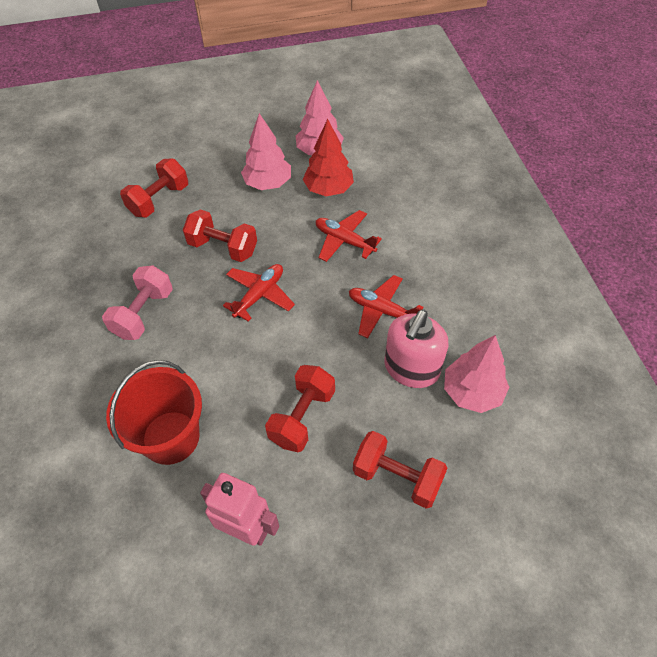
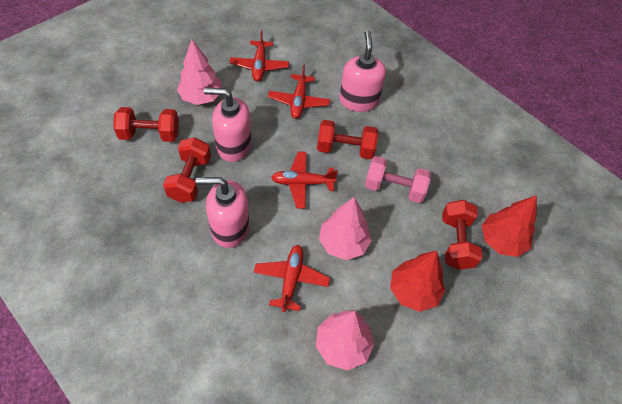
pink robot: [200,473,279,546] = 1 -> none = 0
pink soap dispenser: [384,310,448,388] = 1 -> [196,177,250,248] [204,88,252,162] [339,30,386,112] = 3
red bucket: [106,360,202,465] = 1 -> none = 0
red plane: [223,264,295,321] [316,210,382,262] [349,275,423,338] = 3 -> [229,30,289,82] [254,245,330,312] [268,65,330,119] [271,151,338,209] = 4
red tree: [303,119,354,196] = 1 -> [390,250,445,312] [482,195,537,257] = 2

